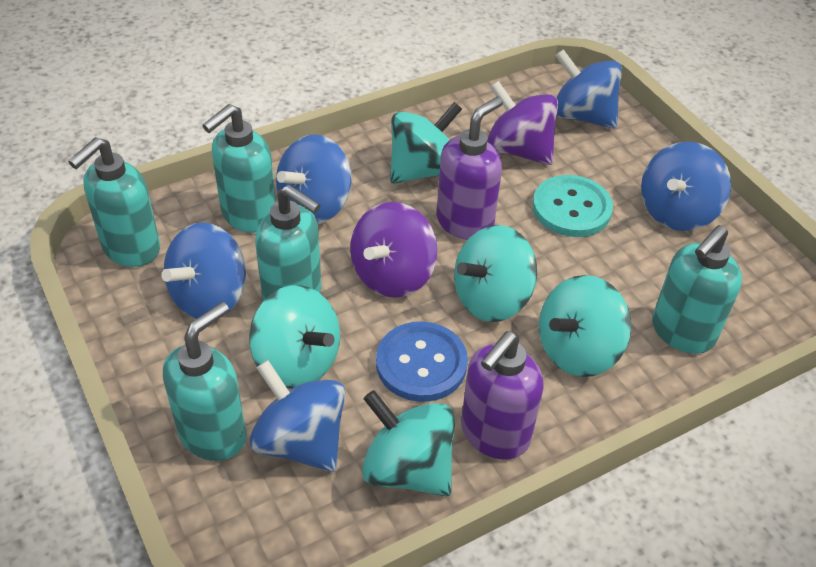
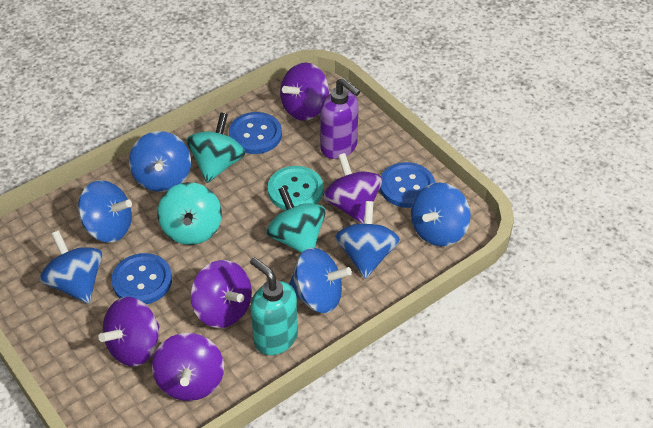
blue button: [376,322,468,402] = 1 -> [111,253,172,304] [229,112,282,154] [380,162,435,208] = 3
blue spinning top: [161,222,246,319] [249,360,345,472] [276,134,352,224] [555,49,622,129] [641,142,731,231] = 5 -> [40,230,102,304] [78,180,132,243] [129,131,191,192] [289,248,352,313] [335,201,400,279] [411,183,471,246] = 6
purple soap dispenser: [437,96,503,240] [461,331,544,459] = 2 -> [320,78,360,159] = 1
purple spinning top: [350,202,438,298] [487,81,558,165] = 2 -> [98,297,160,367] [152,333,224,401] [190,260,252,328] [280,63,329,121] [323,153,382,224] = 5
turquoise soap dispenser: [68,137,160,267] [163,302,247,461] [202,104,276,233] [255,185,322,301] [652,225,742,354] = 5 -> [250,257,298,355] = 1
turquoise spinning top: [249,285,340,389] [362,390,455,496] [390,102,462,184] [454,225,537,322] [539,275,631,377] = 5 -> [157,182,222,245] [186,112,245,183] [266,186,326,253] = 3

